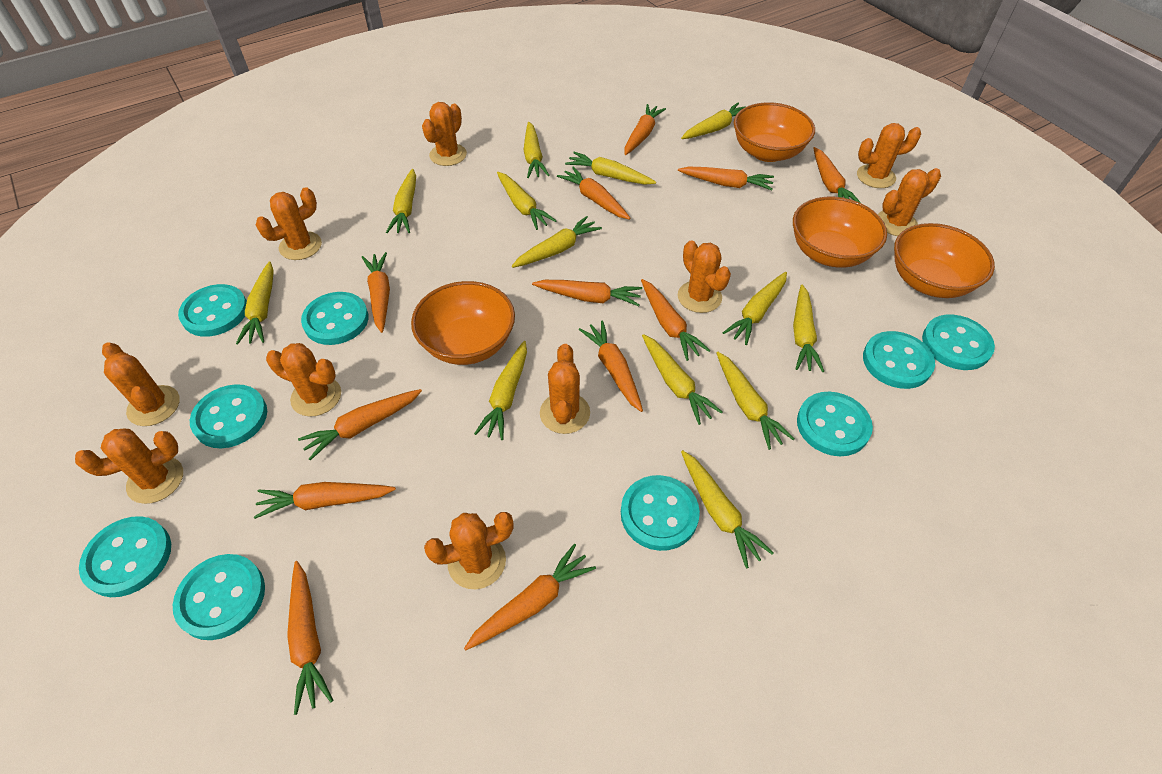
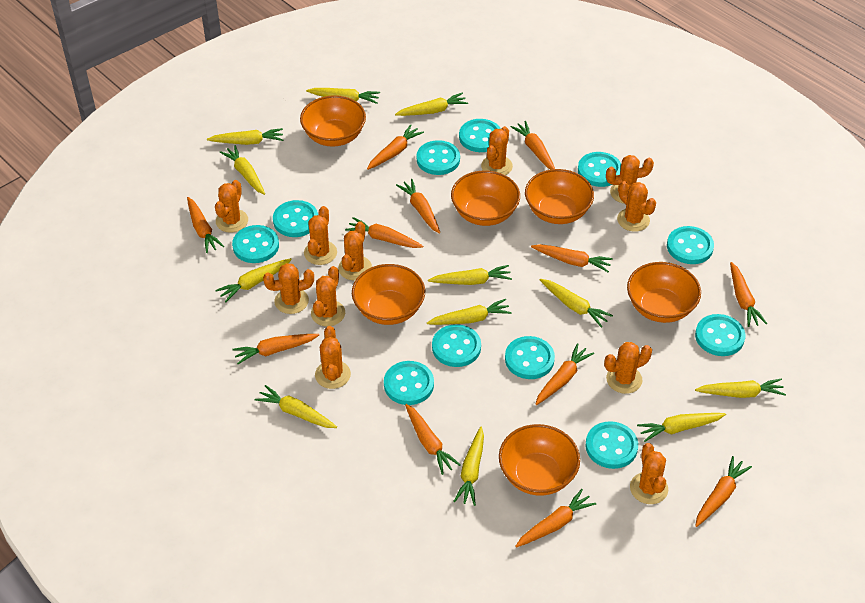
orange bowl: [411,281,515,365] [734,102,815,162] [793,197,887,267] [894,223,995,298] = 4 -> [300,95,366,147] [352,264,425,325] [451,170,520,226] [499,424,580,496] [525,169,594,224] [627,262,701,323] = 6
orange cactus: [75,429,183,504] [102,342,180,426] [256,187,322,260] [266,343,341,417] [422,102,467,166] [424,512,514,589] [540,344,590,434] [678,240,731,313] [857,123,921,188] [878,168,941,236] = 10 -> [215,180,248,233] [263,263,314,314] [304,206,337,265] [311,266,345,326] [315,326,351,389] [338,221,372,281] [481,126,513,175] [604,342,652,394] [606,155,654,204] [617,181,656,232] [630,443,668,504] = 11
turquoise button: [79,516,171,597] [173,554,265,640] [178,284,247,337] [190,384,267,448] [301,292,369,345] [621,475,700,551] [797,392,873,456] [863,331,935,389] [922,314,995,370] = 9 -> [232,225,279,263] [273,200,318,237] [384,361,434,405] [417,140,460,175] [432,324,481,367] [459,119,501,152] [505,336,555,379] [578,152,621,187] [585,421,638,469] [667,226,714,264] [695,314,745,356] = 11
yellow carrot: [236,261,274,345] [386,169,416,233] [474,341,527,440] [497,172,557,230] [512,216,602,268] [524,122,550,178] [565,152,656,185] [642,334,722,425] [681,102,745,139] [681,450,774,569] [716,352,795,450] [723,272,787,345] [793,285,824,372] = 13 -> [207,128,283,145] [215,258,292,302] [220,145,265,195] [254,385,337,428] [306,88,380,104] [395,93,468,116] [427,299,512,325] [428,265,512,285] [453,427,484,506] [540,279,613,328] [637,413,726,442] [695,378,786,398] = 12

